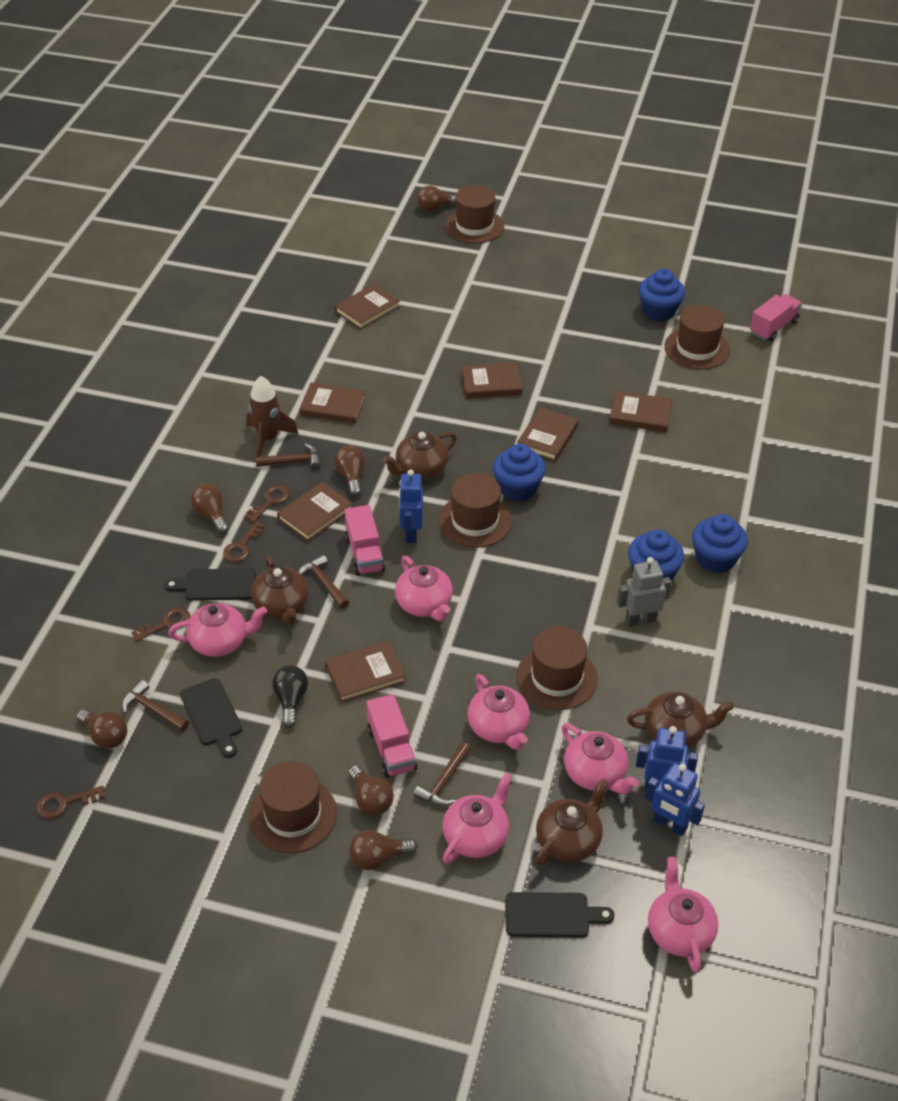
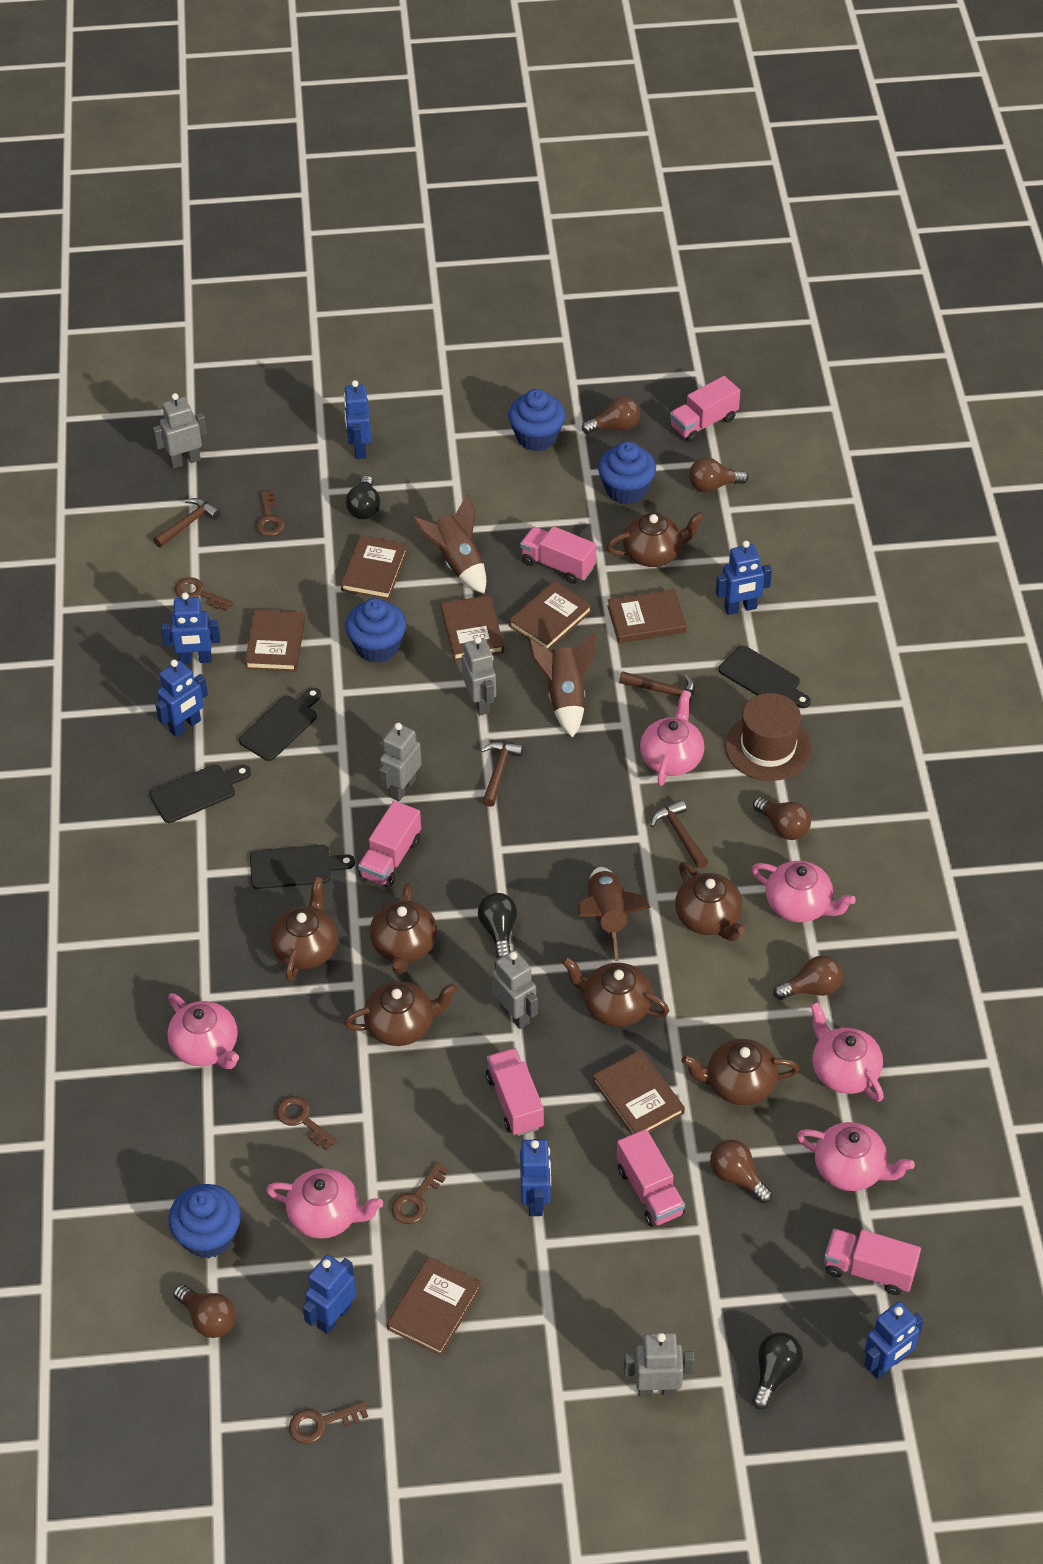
black cutting board: [164,568,256,601] [180,678,242,758] [505,892,614,938] = 3 -> [150,764,251,823] [239,688,321,761] [250,845,355,889] [719,645,811,708] = 4
black light bulb: [272,665,308,728] = 1 -> [346,475,381,520] [478,893,517,959] [752,1332,803,1410] = 3
blue robot: [399,469,423,543] [636,726,698,790] [645,763,705,836] = 3 -> [155,660,208,737] [161,593,220,664] [303,1255,356,1334] [344,380,371,459] [520,1139,551,1216] [716,541,772,615] [864,1302,924,1379] = 7
brown hat: [249,761,337,853] [438,473,512,548] [445,185,504,243] [516,626,598,710] [665,305,730,369] = 5 -> [725,693,812,781] = 1
brown key: [36,786,105,819] [131,607,191,642] [223,521,265,562] [245,485,290,522] = 4 -> [175,577,234,611] [256,491,285,536] [276,1096,337,1150] [289,1401,368,1444] [391,1162,449,1224] = 5
brown rocket: [246,376,298,457] = 1 -> [412,494,486,594] [528,633,595,738] [578,867,651,961] = 3
brown teapot: [251,556,309,625] [382,432,457,479] [535,779,609,866] [627,691,734,747] = 4 -> [270,877,338,982] [344,981,457,1046] [370,883,437,974] [562,957,669,1027] [607,512,704,567] [675,862,745,941] [681,1039,799,1105] = 7
grey robot: [617,557,672,626] = 1 -> [153,393,207,469] [379,723,422,801] [462,636,496,715] [492,950,538,1029] [624,1333,695,1396] = 5
pink truck: [345,505,385,576] [366,694,417,778] [750,294,802,341] = 3 -> [358,801,421,887] [486,1048,544,1136] [520,526,596,584] [617,1129,685,1227] [670,376,740,442] [824,1229,921,1295] = 6

